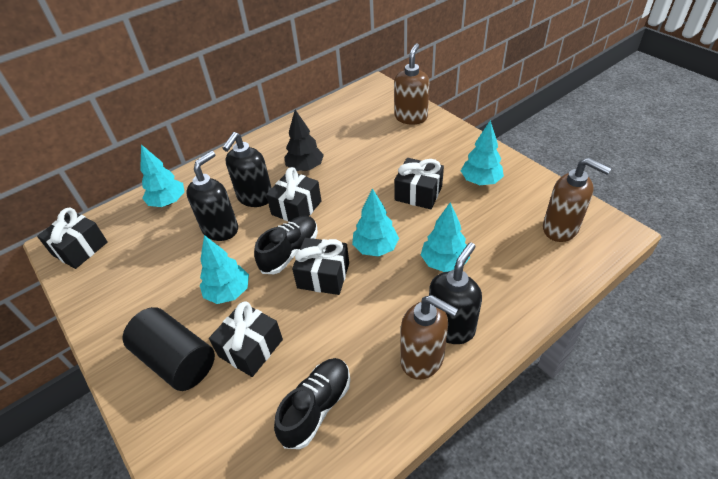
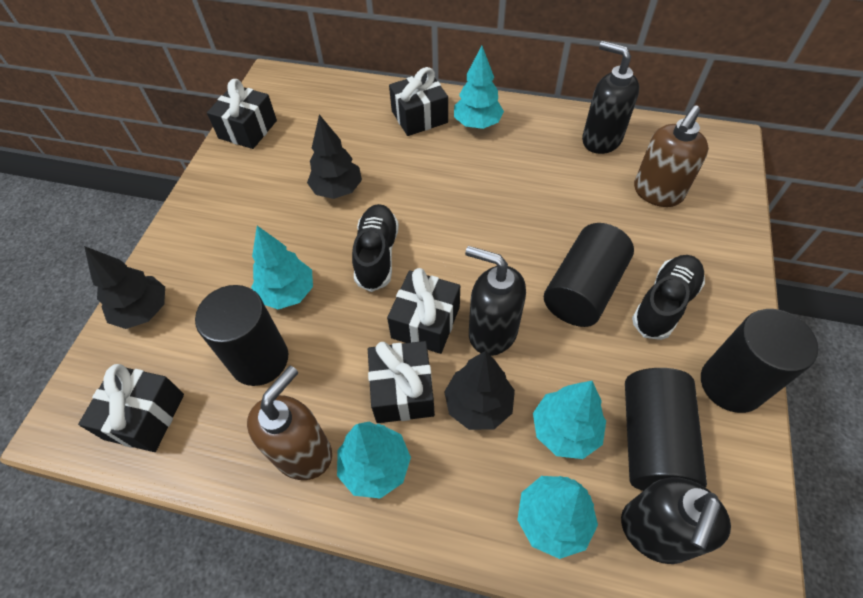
black cylinder: [123,307,215,391] = 1 -> [195,285,288,386] [544,223,634,327] [625,368,707,491] [701,309,819,413] = 4
black tree: [284,110,324,171] = 1 -> [84,246,165,329] [307,114,362,199] [444,351,515,430] = 3
brown soap dispenser: [394,44,429,125] [401,295,458,380] [543,158,611,242] = 3 -> [247,366,332,480] [634,105,709,207] = 2

